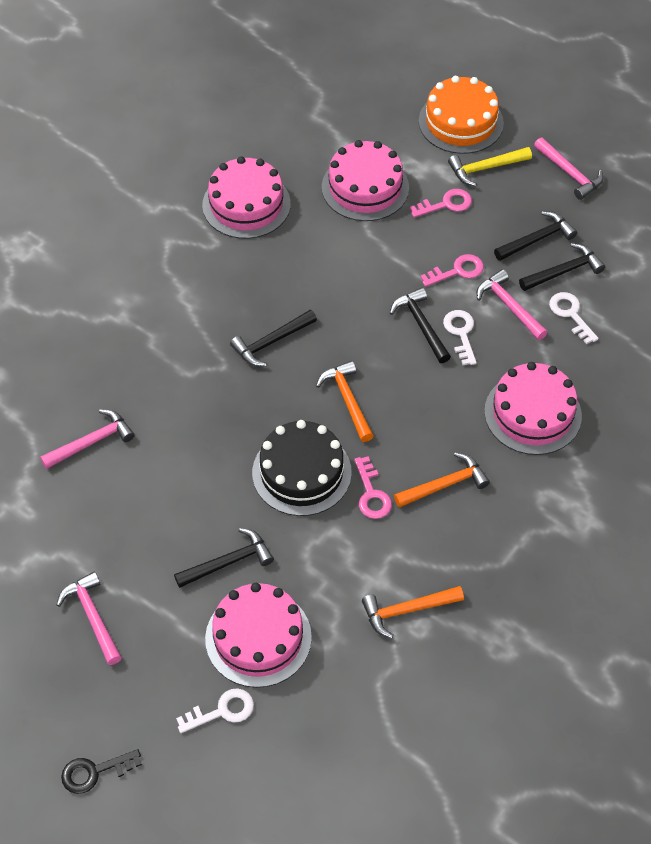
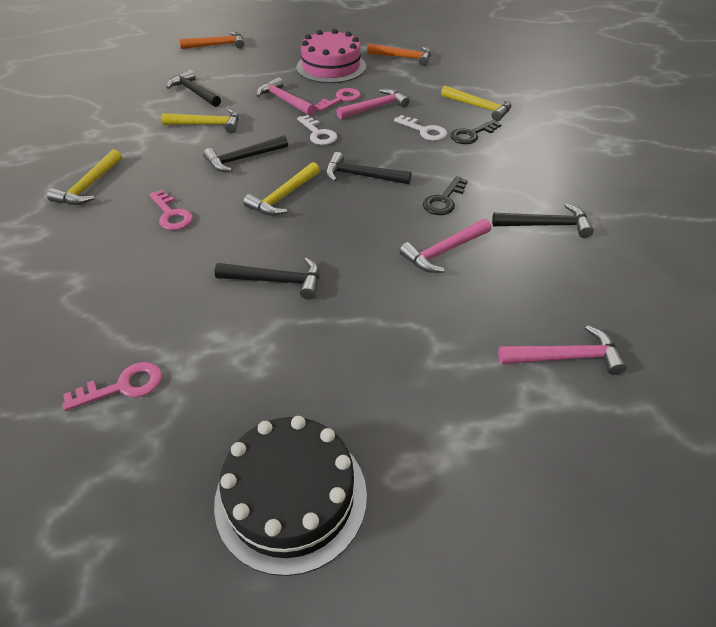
black key: [61,749,142,794] = 1 -> [423,176,468,215] [450,120,502,144] = 2
orange cake: [419,76,504,154] = 1 -> none = 0
orange hammer: [316,361,374,442] [362,586,464,638] [394,452,490,508] = 3 -> [179,32,244,49] [367,44,431,66] = 2
pink cake: [202,156,291,239] [205,583,312,688] [322,140,409,221] [484,362,582,455] = 4 -> [296,29,366,83] = 1
white key: [176,688,254,733] [443,310,477,365] [549,292,599,344] = 3 -> [297,115,337,145] [394,115,447,141] = 2
yellow hammer: [448,147,532,186] = 1 -> [47,149,122,205] [161,109,239,133] [243,162,320,216] [441,86,511,121] = 4

